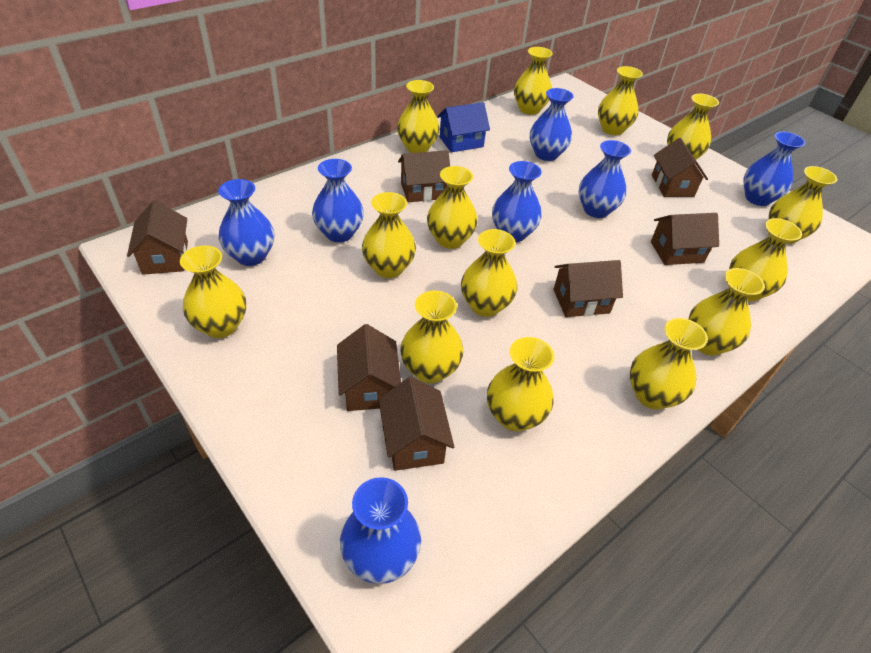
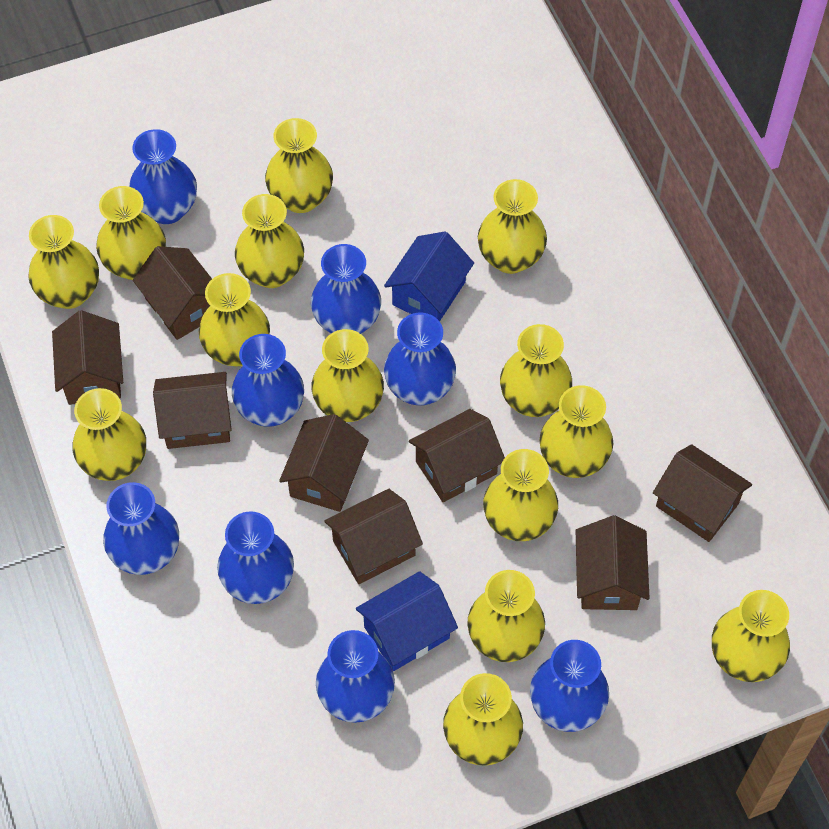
blue house: [437,102,490,152] = 1 -> [356,571,458,671] [384,232,474,321] = 2
blue vase: [218,179,274,266] [312,159,364,242] [340,477,421,584] [492,161,542,242] [530,88,574,161] [579,140,631,218] [743,132,805,206] = 7 -> [103,482,179,575] [129,129,197,224] [217,511,294,604] [232,334,304,427] [311,244,381,334] [316,630,395,723] [384,313,456,405] [530,640,609,732] = 8
brown house: [127,200,188,275] [337,324,401,411] [378,377,454,471] [398,150,450,202] [553,260,623,317] [651,213,719,265] [652,138,708,197] = 7 -> [52,310,123,405] [133,246,212,340] [153,372,232,449] [279,414,369,512] [324,489,423,584] [409,409,505,502] [576,516,650,610] [653,444,752,542] = 8

